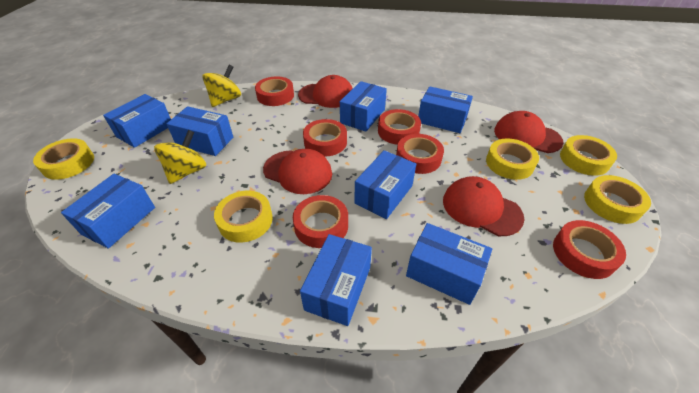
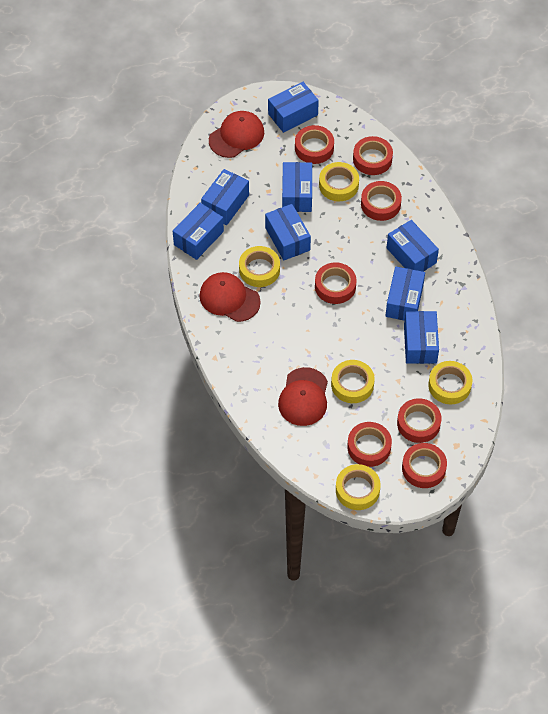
red cap: [263,149,332,194] [298,75,353,108] [443,176,524,236] [494,111,564,153] = 4 -> [199,272,261,322] [209,111,264,158] [278,367,328,426] = 3
red tape: [255,76,294,106] [293,195,348,248] [303,119,347,157] [378,109,421,145] [396,134,444,174] [553,220,626,279] = 6 -> [295,125,334,164] [315,262,356,304] [347,422,392,467] [353,136,393,175] [361,181,402,221] [397,398,442,443] [402,443,447,488] = 7
yellow spinning top: [154,130,206,184] [202,65,241,107] = 2 -> none = 0

